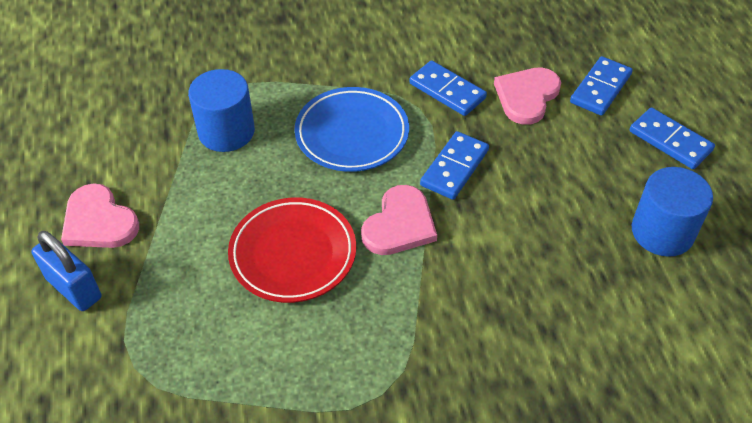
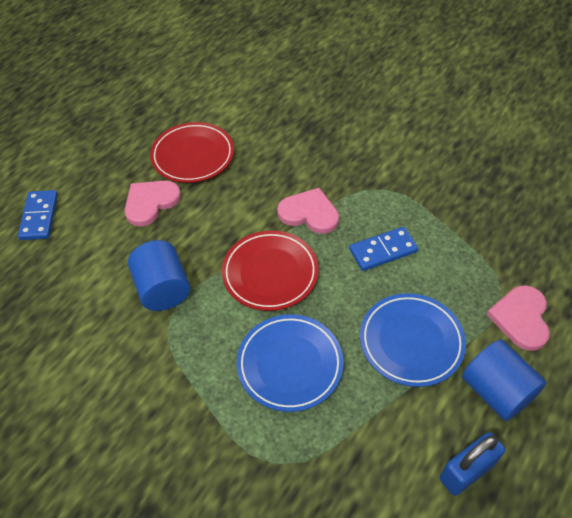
blue domino: [409,60,487,116] [420,131,489,200] [570,56,633,116] [630,107,715,169] = 4 -> [18,190,58,240] [349,227,418,271] = 2
blue plate: [294,87,409,172] = 1 -> [237,314,344,412] [360,293,466,387] = 2
red plate: [228,198,356,303] = 1 -> [150,122,234,183] [222,231,319,311] = 2

